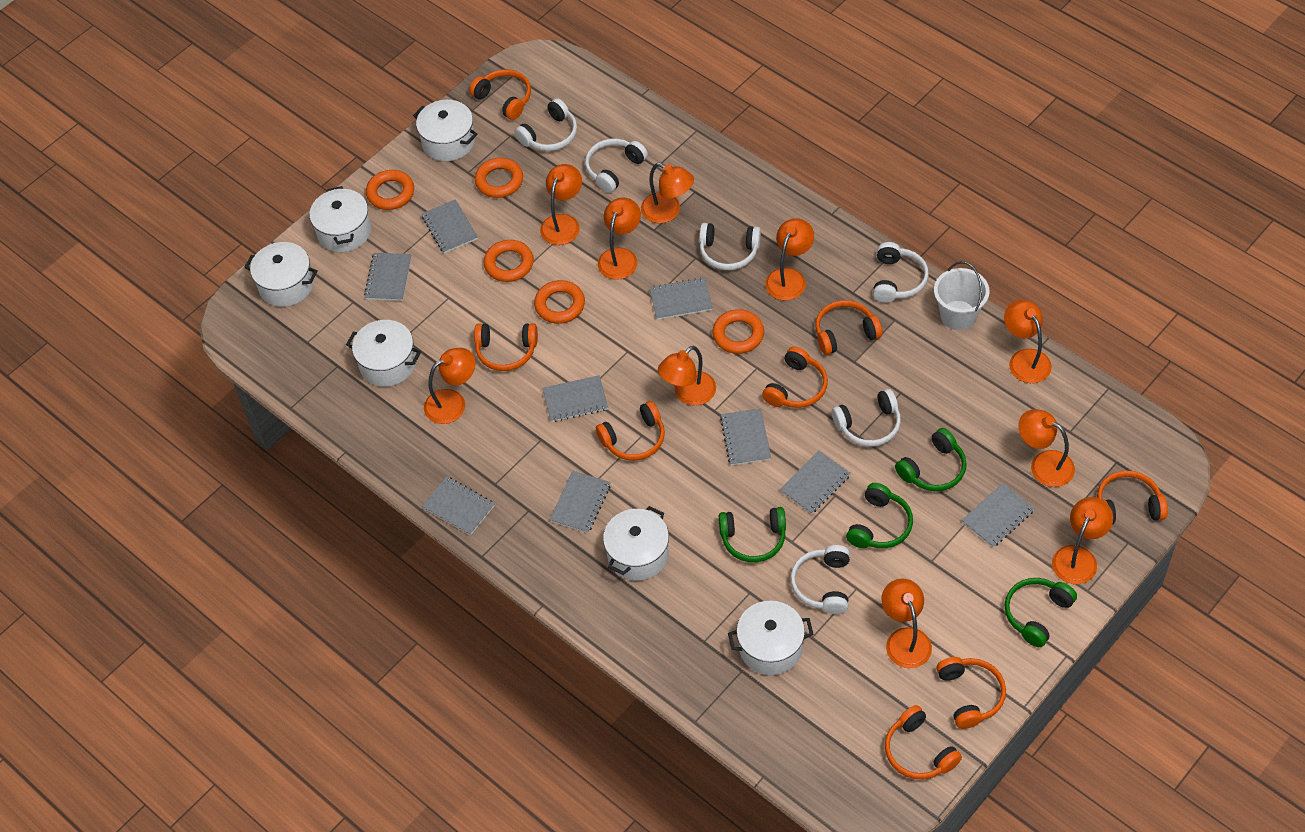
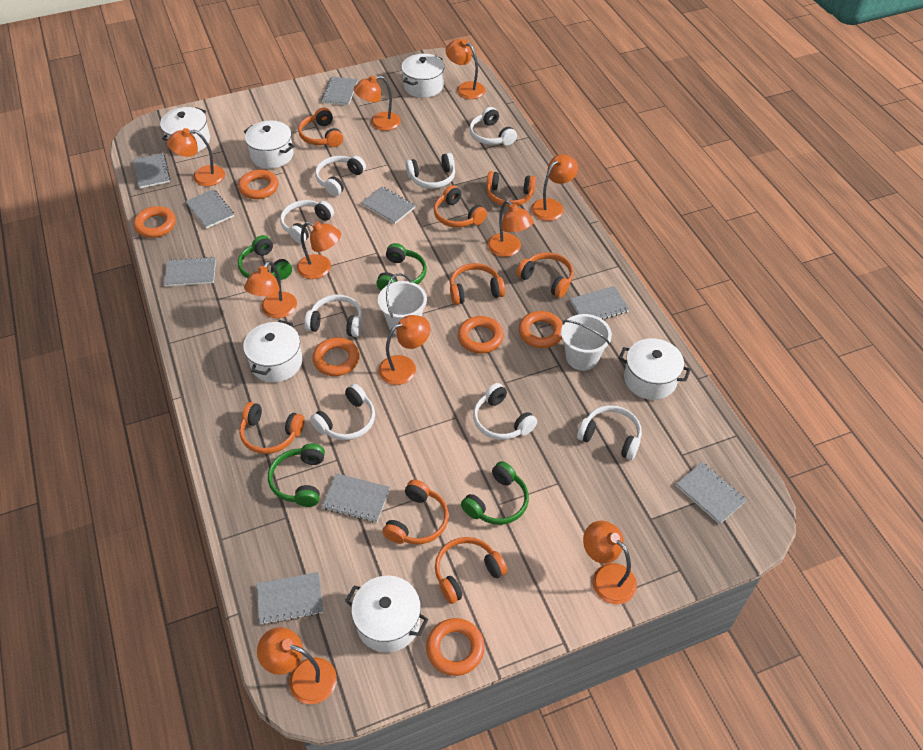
orange ring: [366,170,414,210] [475,158,523,198] [484,240,534,282] [534,280,585,324] [713,309,764,354] = 5 -> [133,206,176,238] [238,170,278,199] [312,337,360,376] [426,618,485,676] [458,316,504,354] [519,311,563,348] = 6
white bucket: [934,261,990,330] = 1 -> [378,273,427,335] [561,314,612,371] = 2
white headphones: [515,98,577,151] [585,139,648,193] [699,223,761,270] [790,545,850,614] [832,389,901,446] [873,242,929,303] = 6 -> [280,200,334,243] [304,295,362,337] [310,384,375,440] [315,156,366,196] [406,153,455,189] [469,107,517,146] [473,383,537,440] [577,405,642,460] = 8

